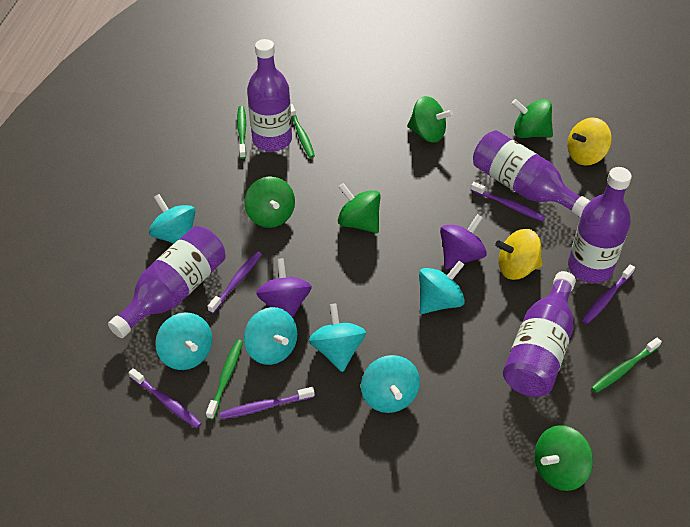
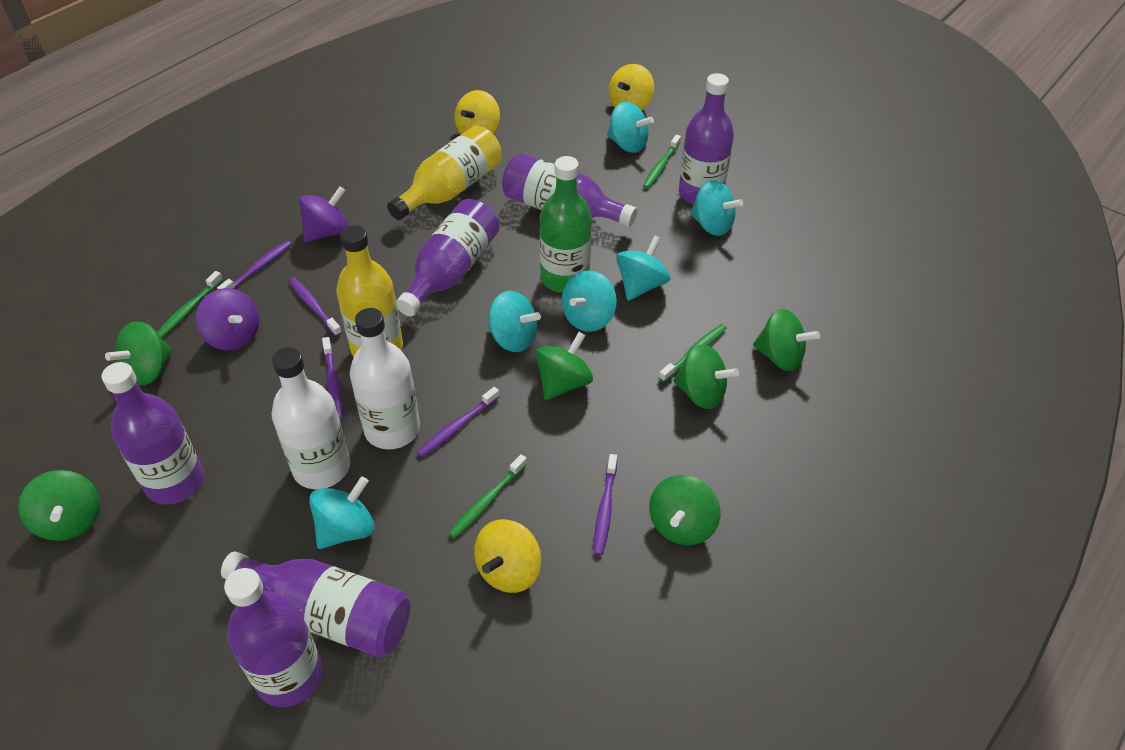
green bottle: none = 0 -> [540,156,592,293] = 1
green spinning top: [244,176,295,228] [338,183,381,233] [407,96,453,143] [512,99,553,138] [535,425,593,491] = 5 -> [18,470,100,541] [105,321,172,385] [536,332,593,400] [649,475,720,545] [673,344,739,409] [753,309,820,371] = 6
purple bottle: [108,226,226,338] [247,39,292,152] [473,130,590,217] [503,271,576,397] [568,167,632,283] = 5 -> [102,362,204,505] [221,552,410,657] [224,568,323,707] [396,199,499,316] [502,153,637,227] [679,73,734,205] = 6
white bottle: none = 0 -> [271,347,350,489] [350,308,420,449] = 2
yellow bottle: none = 0 -> [336,225,403,357] [387,126,502,220] = 2
yellow spinning top: [495,229,543,280] [567,118,612,166] = 2 -> [455,90,500,134] [474,519,542,593] [609,64,654,111] = 3

